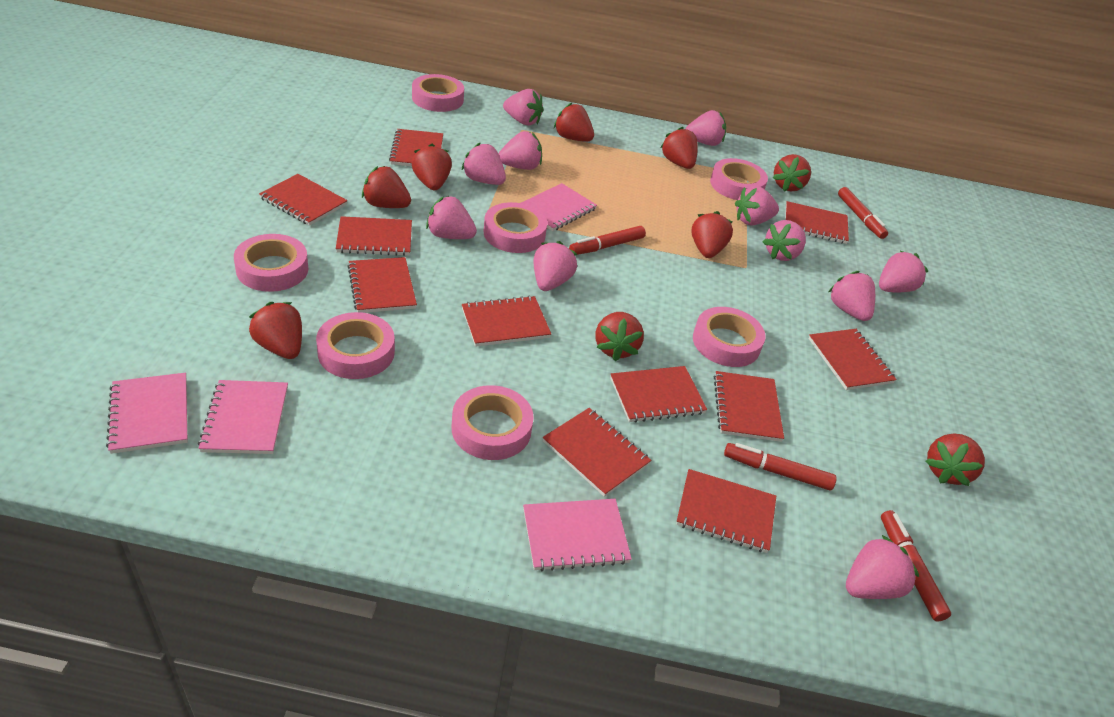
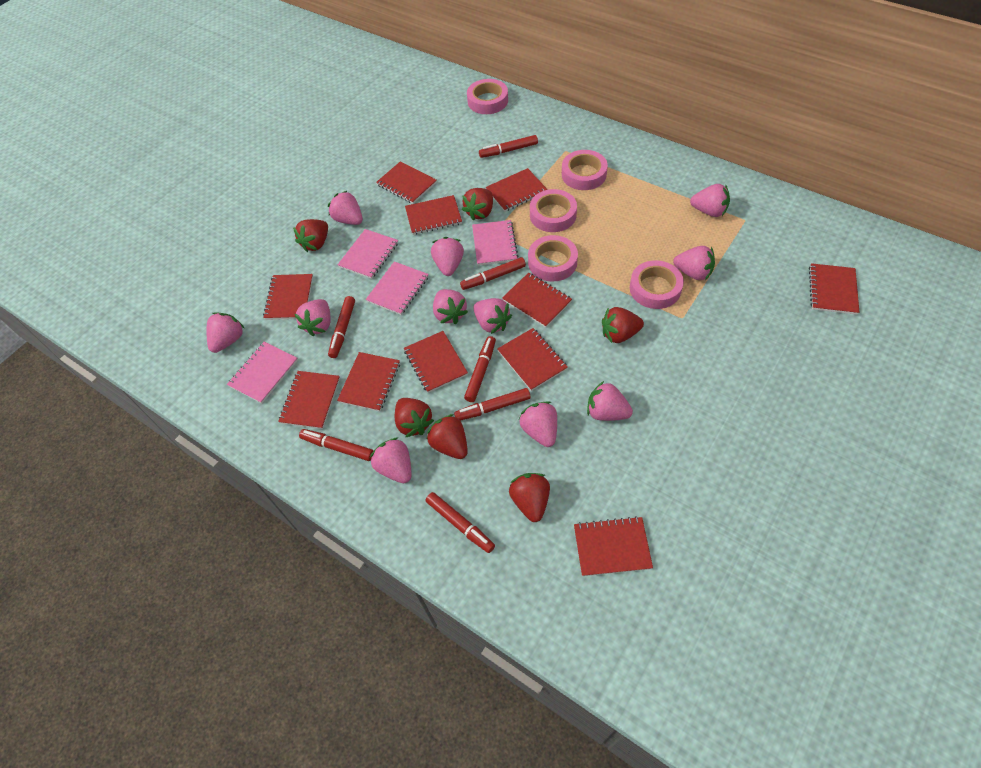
pink tape: [234,234,308,292] [316,312,395,379] [412,74,464,112] [452,385,534,460] [484,202,547,253] [693,307,766,367] [710,158,768,200] = 7 -> [467,79,508,114] [528,235,578,282] [530,189,577,232] [562,150,608,190] [630,260,684,309] = 5
red marker: [569,226,646,255] [724,443,837,490] [838,187,888,239] [881,510,951,621] = 4 -> [299,429,373,461] [328,296,355,358] [425,492,495,553] [454,388,531,421] [460,257,526,290] [464,336,496,402] [479,135,538,158] = 7
red strawberry: [249,302,302,359] [362,166,411,208] [412,144,452,190] [554,103,594,142] [595,312,644,361] [661,127,698,169] [691,211,733,258] [772,154,811,192] [925,433,985,486] = 9 -> [293,219,328,252] [395,398,434,438] [426,414,468,459] [462,188,493,221] [509,473,550,522] [602,307,644,343] = 6

